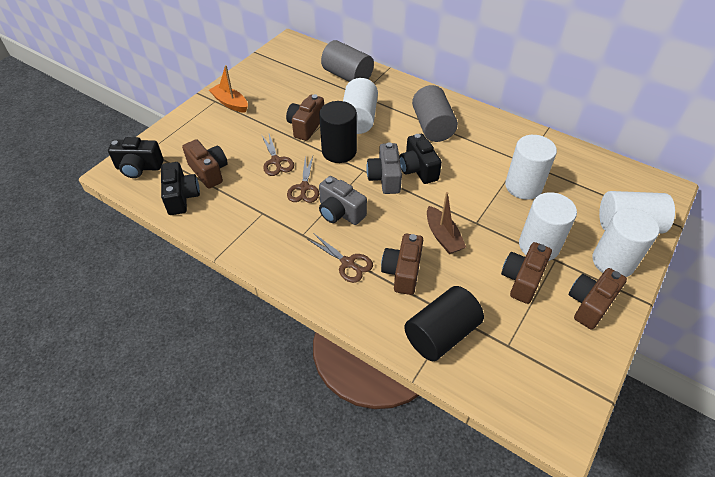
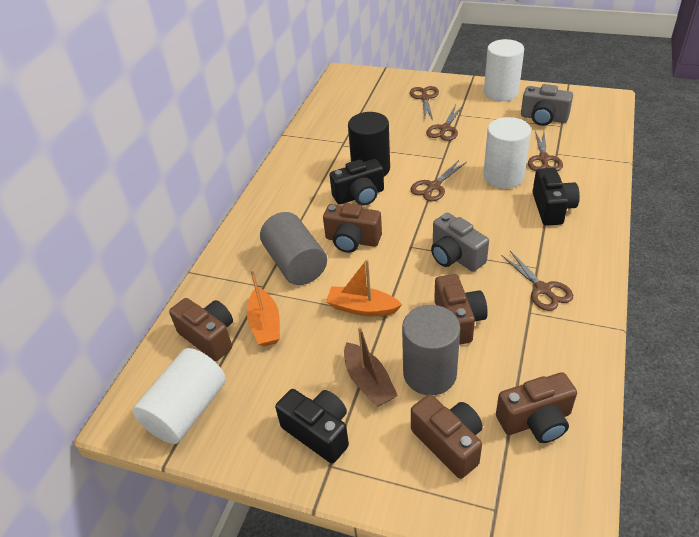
black cylinder: [319,101,357,163] [404,286,484,361] = 2 -> [348,112,390,176] = 1
brown scissors: [261,134,294,176] [287,156,319,203] [307,233,373,283] = 3 -> [410,86,439,120] [411,160,467,201] [426,105,463,141] [501,251,573,311] [528,131,563,171] = 5
orange boat: [209,65,248,113] = 1 -> [247,269,280,346] [326,259,402,316] = 2
white cylinder: [343,78,378,134] [505,135,557,200] [519,192,577,261] [592,208,659,277] [599,191,675,233] = 5 -> [133,348,226,444] [483,117,531,189] [484,39,524,101] = 3

